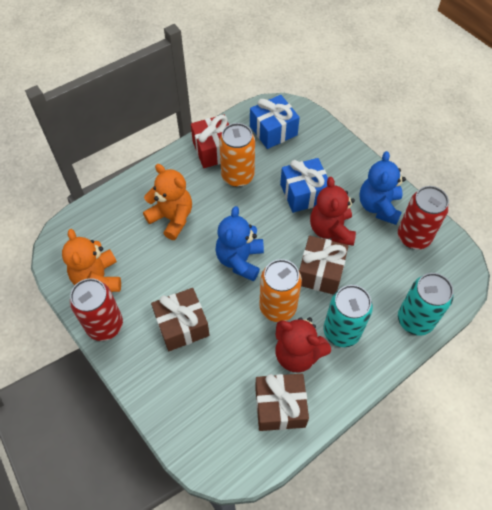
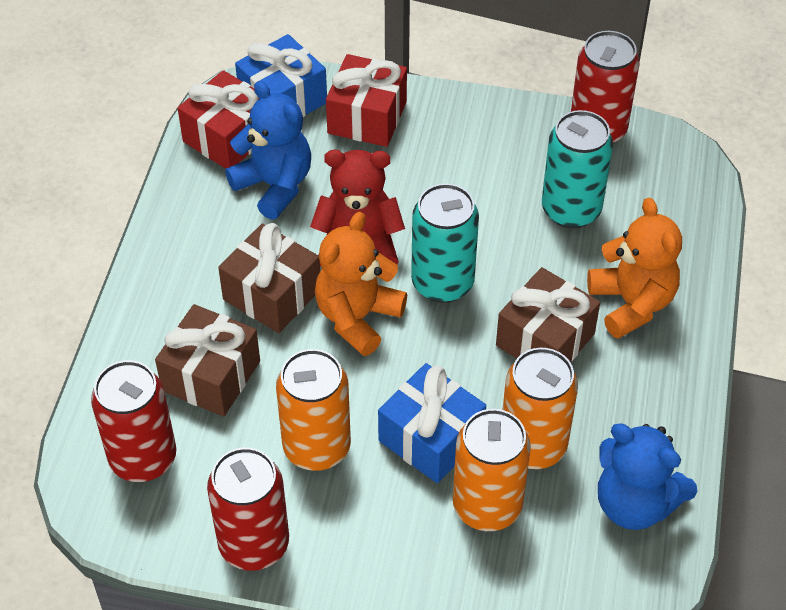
orange can: [219,123,255,187] [259,259,302,322] = 2 -> [276,349,351,471] [453,409,531,531] [503,348,578,469] = 3
red can: [70,278,123,341] [398,186,449,249] = 2 -> [91,360,176,482] [207,447,289,571] [571,31,639,143] = 3
red gift: [191,115,229,168] = 1 -> [178,70,259,169] [326,54,407,147] = 2
red teddy bear: [275,317,331,373] [310,177,356,246] = 2 -> [310,150,405,266] = 1

